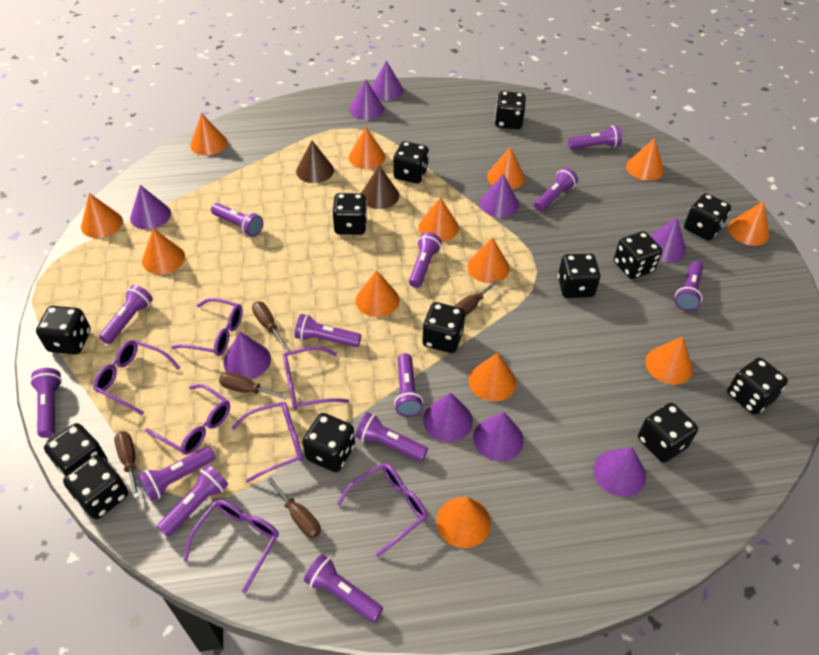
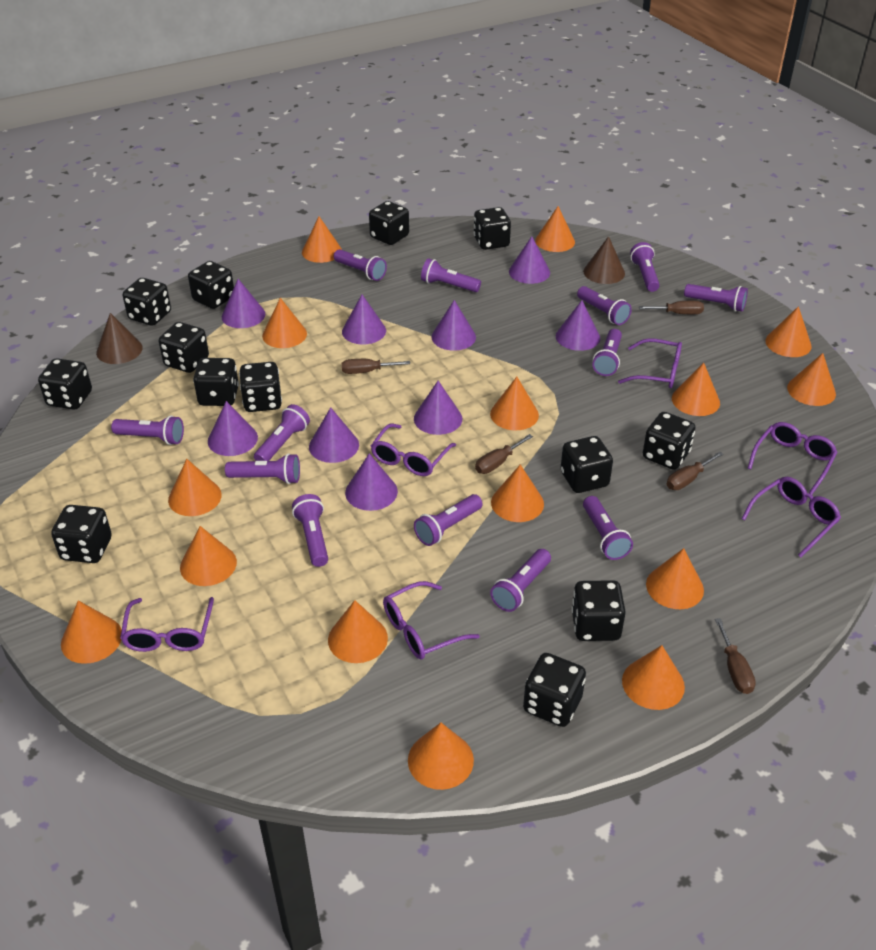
orange cone: [81,193,123,238] [142,229,185,274] [190,113,227,155] [349,127,386,169] [356,270,400,317] [419,197,459,242] [437,497,491,548] [467,237,510,283] [469,353,516,402] [487,147,525,189] [626,138,664,181] [645,336,693,385] [728,201,770,246] = 13 -> [61,600,122,664] [168,459,222,516] [180,526,237,586] [262,298,307,348] [302,216,342,263] [328,600,388,663] [408,722,474,790] [490,377,539,431] [491,464,544,522] [535,206,575,252] [622,645,685,710] [646,548,704,609] [672,363,720,416] [765,306,812,357] [787,353,836,406] = 15
purple glasses: [93,340,180,415] [145,384,230,455] [171,298,243,356] [183,500,279,593] [232,402,303,483] [283,346,349,410] [337,463,428,557] = 7 -> [120,597,214,652] [371,423,456,476] [383,581,480,660] [618,338,682,388] [742,477,841,557] [748,422,837,495] = 6

